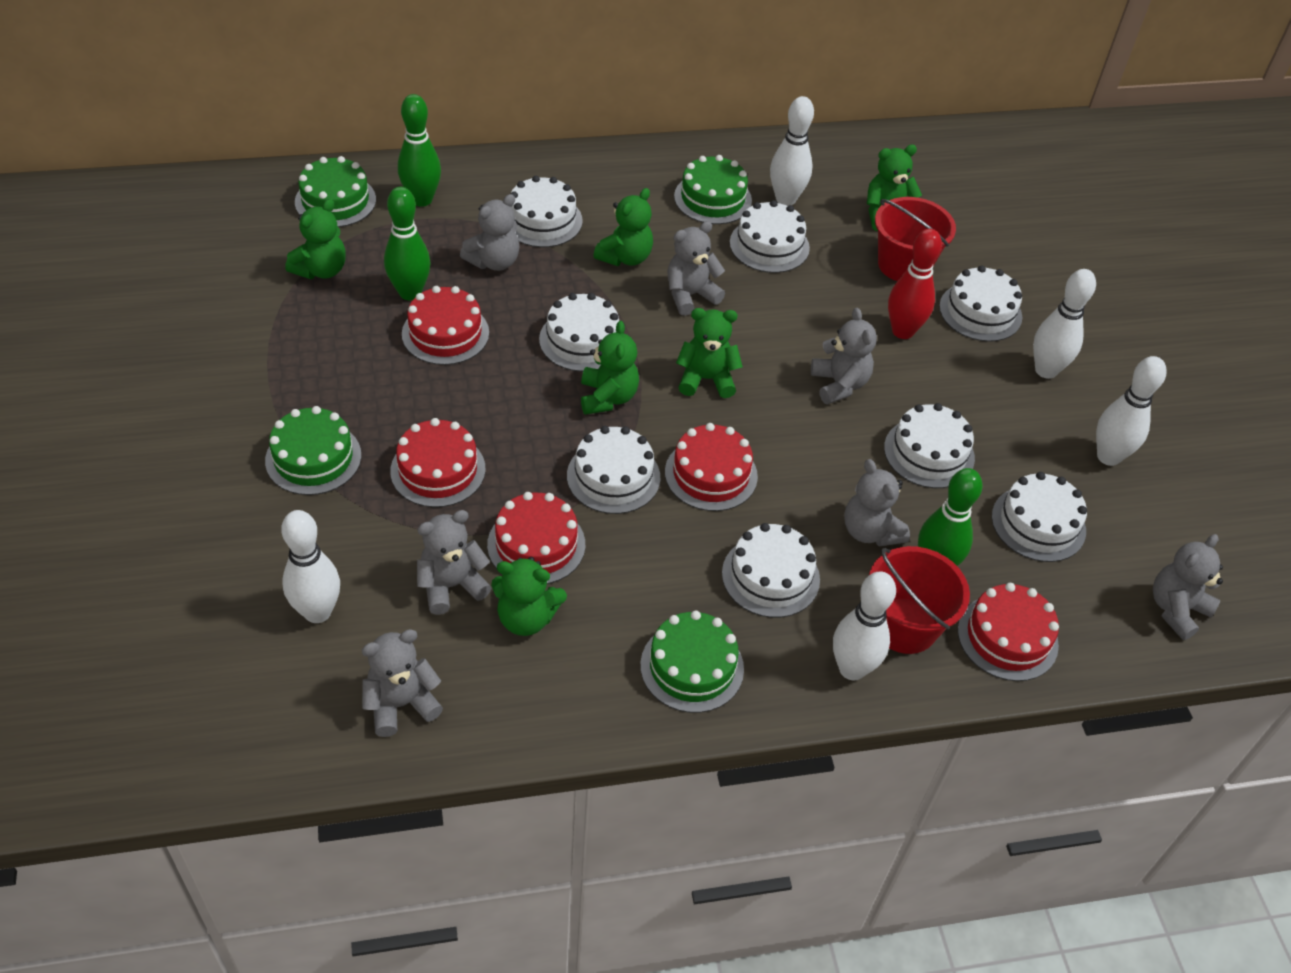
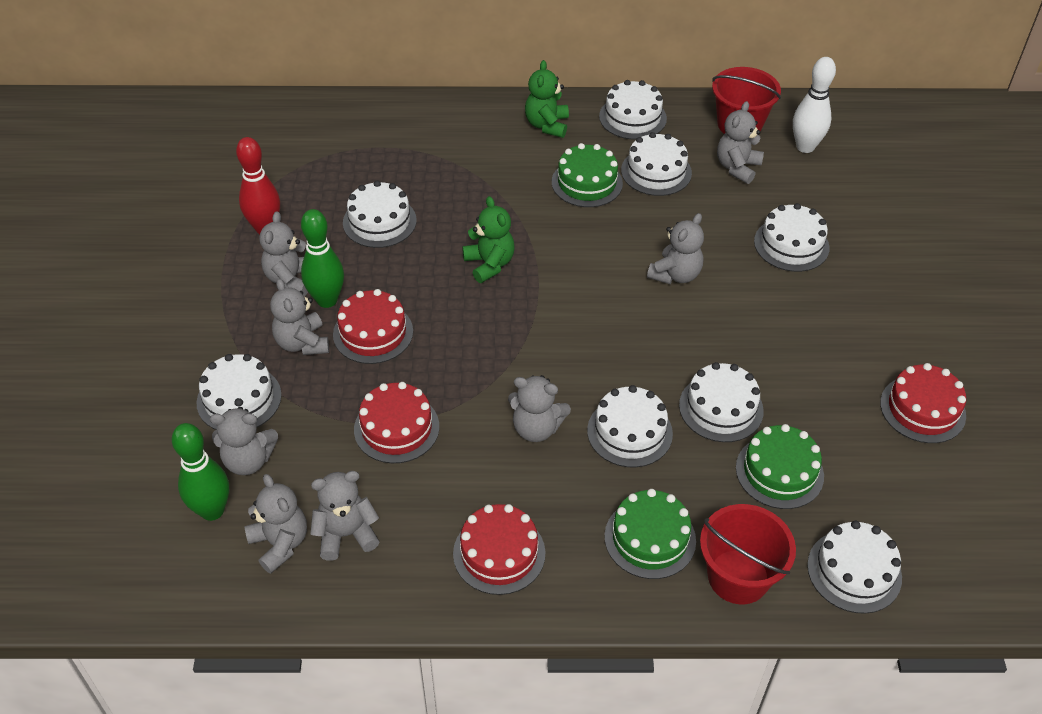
green bowling pin: [384,187,431,300] [398,94,441,207] [918,468,983,566] = 3 -> [172,423,229,521] [301,209,344,308] = 2
green cake: [265,406,361,495] [295,156,376,227] [640,610,744,713] [674,155,752,224] = 4 -> [552,143,623,207] [604,489,696,579] [736,424,824,509] = 3
green teddy bear: [285,199,346,279] [491,557,567,636] [581,321,639,415] [593,188,653,266] [676,308,743,398] [867,145,922,231] = 6 -> [462,196,515,283] [525,60,569,138] = 2
grey teddy bear: [362,629,443,737] [417,510,491,615] [460,194,520,271] [668,221,725,316] [811,308,877,404] [844,459,910,546] [1153,534,1223,640] = 7 -> [210,407,278,475] [244,474,307,574] [260,211,308,296] [270,278,329,355] [310,471,380,561] [508,375,571,442] [647,213,704,284] [717,101,764,184] = 8
red cake: [390,418,486,507] [402,286,489,365] [487,492,585,584] [665,423,758,511] [958,583,1059,681] = 5 -> [333,289,413,364] [354,382,439,463] [453,504,545,595] [880,363,966,443] = 4
white bowling pin: [281,510,340,623] [770,96,814,206] [833,571,896,680] [1033,269,1096,379] [1096,356,1167,466] = 5 -> [793,57,836,153] = 1

